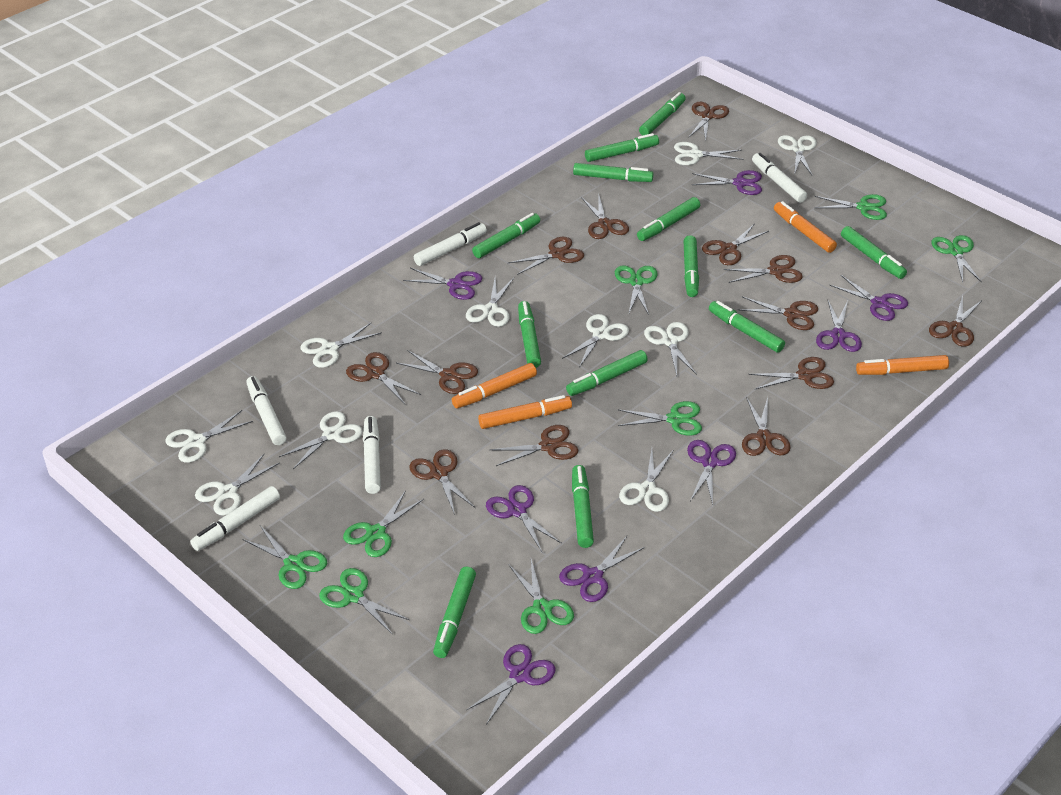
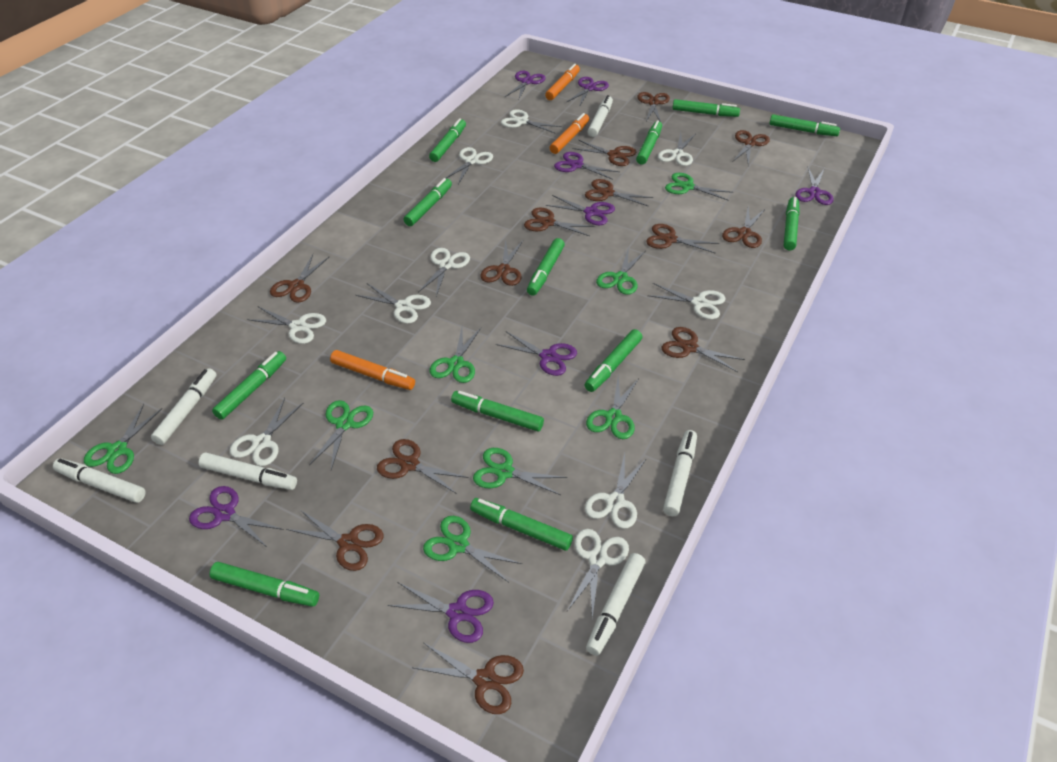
orange marker: [452,363,537,408] [478,395,572,429] [774,201,837,253] [856,355,949,375] = 4 -> [330,350,415,390] [545,64,580,100] [550,113,589,154] = 3
white marker: [190,486,280,551] [246,376,286,445] [363,416,381,494] [414,222,487,266] [752,153,807,203] = 5 -> [53,458,146,503] [151,368,217,445] [198,452,297,490] [586,553,645,656] [588,95,613,137] [663,430,697,516] = 6

